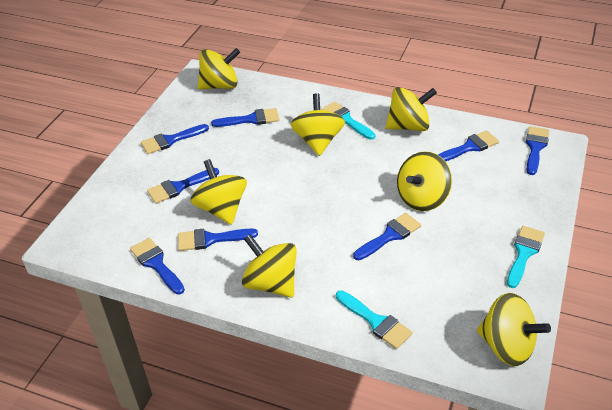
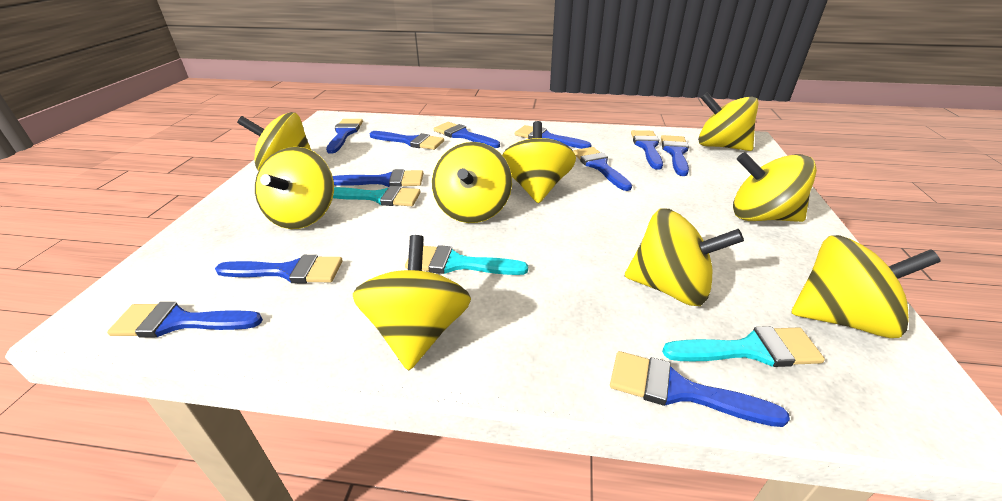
blue brush: [130,238,185,294] [141,124,209,154] [147,168,219,204] [178,228,258,251] [211,108,279,127] [353,213,421,260] [438,130,499,162] [526,126,549,175] = 8 -> [107,302,263,337] [215,255,342,283] [326,119,363,154] [333,169,423,187] [369,131,444,150] [434,122,500,148] [515,125,592,149] [573,147,632,191] [610,351,790,427] [631,130,663,170] [661,135,689,176] = 11
yellow spinning top: [191,159,247,225] [198,48,240,89] [242,234,297,297] [291,94,345,156] [386,87,437,131] [397,151,452,211] [477,293,551,366] = 7 -> [237,112,311,171] [255,147,334,229] [353,235,471,371] [432,142,512,223] [502,121,576,203] [625,208,744,306] [698,92,759,151] [733,152,817,222] [791,235,941,338] = 9

